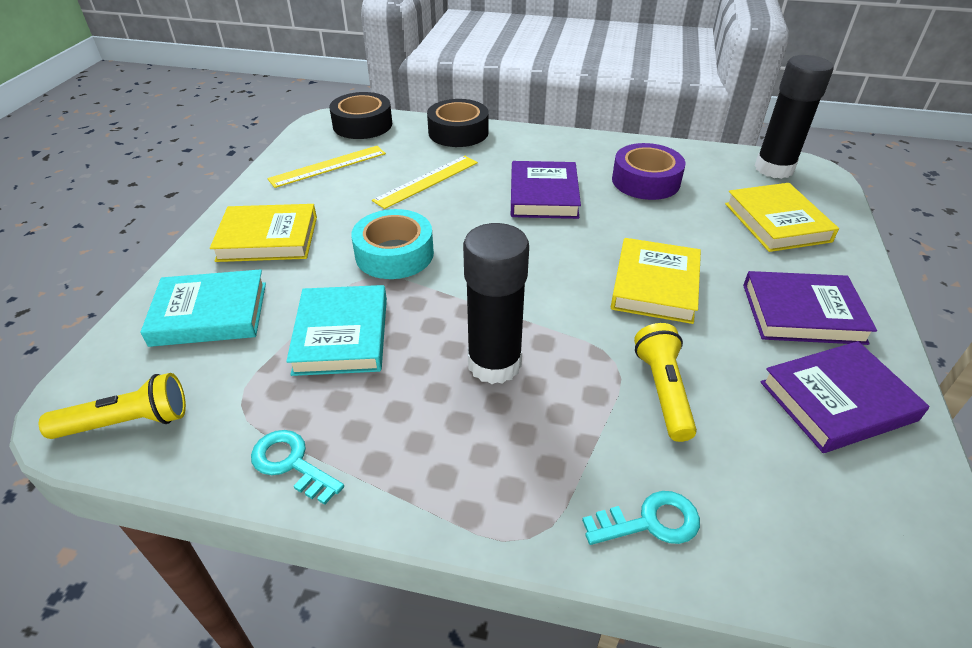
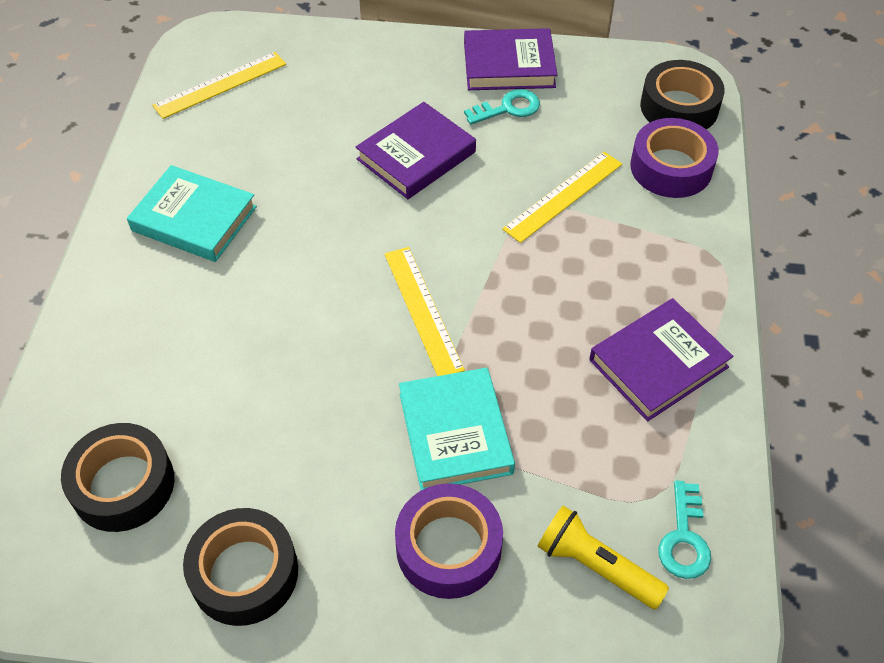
black glue stick: [463,223,529,384] [755,55,833,179] = 2 -> none = 0
black tape: [329,92,392,139] [427,99,489,147] = 2 -> [61,423,174,532] [183,508,298,626] [640,60,725,129] = 3
purple tape: [612,143,686,200] = 1 -> [395,483,503,599] [630,118,719,198] = 2
turquoise tape: [351,209,434,279] = 1 -> none = 0
yellow book: [210,204,317,262] [611,238,701,324] [725,183,839,252] = 3 -> none = 0
yellow flashlight: [39,373,186,439] [634,323,697,442] = 2 -> [537,506,669,609] = 1
yellow ruler: [267,146,386,188] [372,155,478,209] = 2 -> [152,52,286,119] [385,247,465,376] [502,152,622,243] = 3

